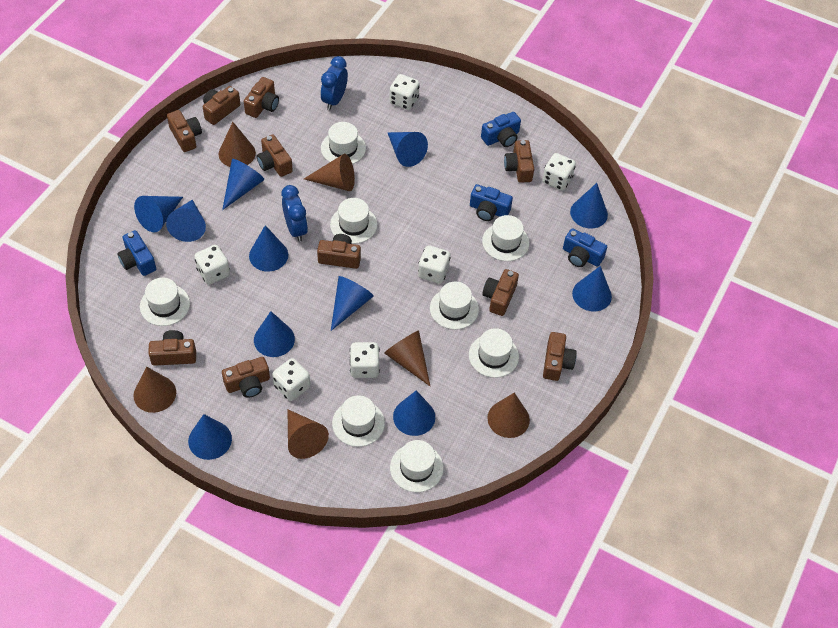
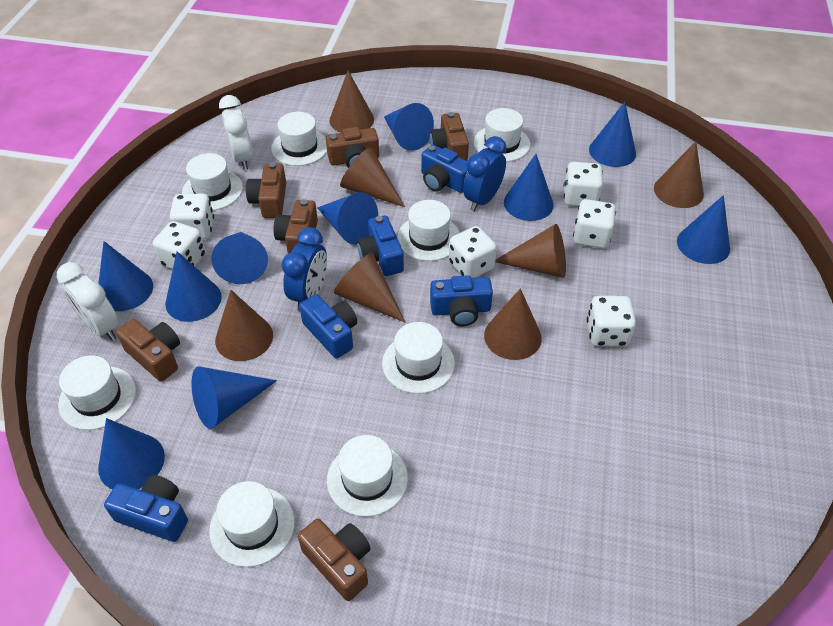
blue camera: [117,230,156,276] [470,184,513,221] [481,112,521,147] [563,228,607,267] = 4 -> [104,475,188,542] [299,294,357,358] [357,216,404,276] [421,145,467,193] [430,275,493,326] = 5
blue cone: [134,196,183,232] [166,200,206,242] [188,414,232,460] [222,159,264,210] [249,225,288,272] [254,311,295,357] [331,276,374,331] [387,132,428,167] [393,390,435,436] [570,183,608,229] [572,266,612,312] = 11 -> [98,241,153,311] [98,418,165,490] [165,251,222,322] [191,366,277,429] [211,232,268,284] [317,192,378,245] [384,103,434,151] [504,154,554,221] [589,102,636,167] [677,195,730,264] = 10
brown camera: [148,330,196,366] [167,110,202,152] [203,86,240,125] [222,357,270,398] [244,77,279,118] [257,134,293,177] [317,234,361,269] [482,269,519,316] [504,140,534,183] [543,332,577,381] = 10 -> [116,319,180,381] [246,162,286,218] [274,199,318,253] [298,519,371,601] [326,127,379,168] [430,112,469,161] = 6
brown cone: [134,367,176,413] [219,122,256,167] [287,409,329,459] [304,154,355,191] [384,331,430,386] [487,393,530,438] = 6 -> [215,290,273,361] [329,71,374,133] [334,253,405,322] [340,147,405,207] [484,288,542,360] [495,224,566,278] [654,141,704,208] = 7
white clock: none = 0 -> [57,262,119,341] [219,95,253,170] = 2

